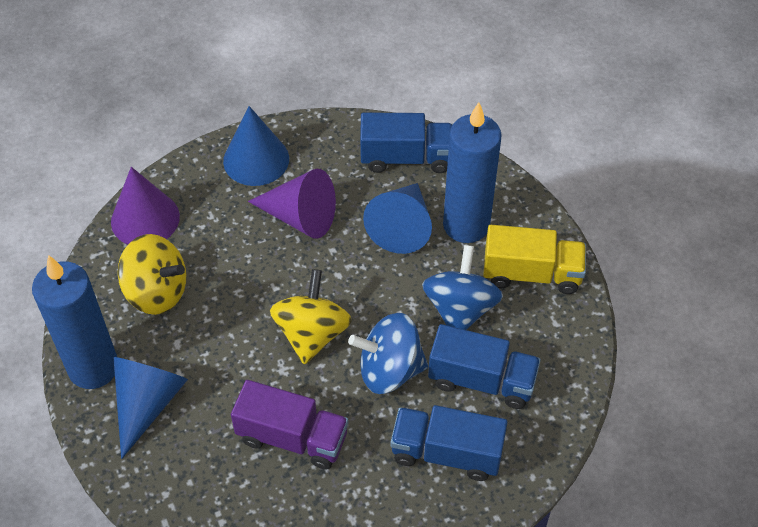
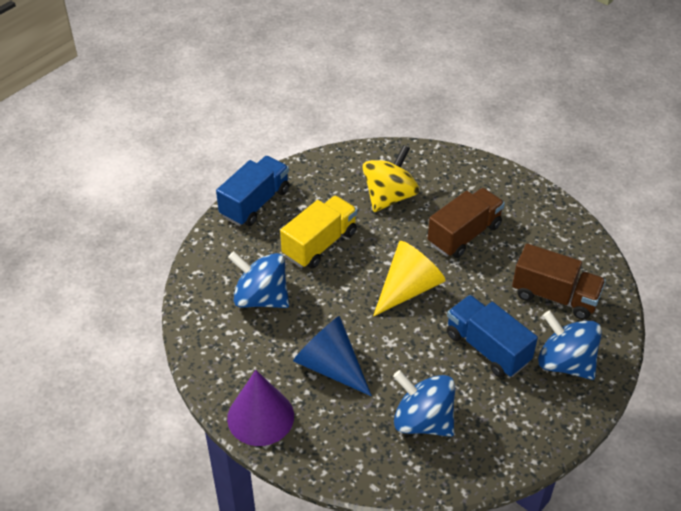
blue candle: [32,255,117,389] [443,102,501,243] = 2 -> none = 0
blue cone: [113,357,188,459] [223,106,289,186] [363,183,432,254] = 3 -> [293,316,372,396] = 1
blue spinning top: [348,313,428,394] [422,245,503,330] = 2 -> [228,251,289,308] [393,370,455,437] [538,310,602,380] = 3
blue truck: [360,113,453,173] [390,405,508,481] [428,324,541,409] = 3 -> [216,156,289,226] [447,295,538,378] = 2
brown truck: none = 0 -> [427,188,505,258] [512,244,606,320] = 2
purple cone: [111,167,180,245] [248,169,336,239] = 2 -> [227,370,294,446] = 1
purple truck: [231,380,349,469] = 1 -> none = 0
yellow cone: none = 0 -> [373,241,445,316] = 1
yellow spinning top: [118,234,186,315] [270,269,352,365] = 2 -> [362,145,419,212] = 1

